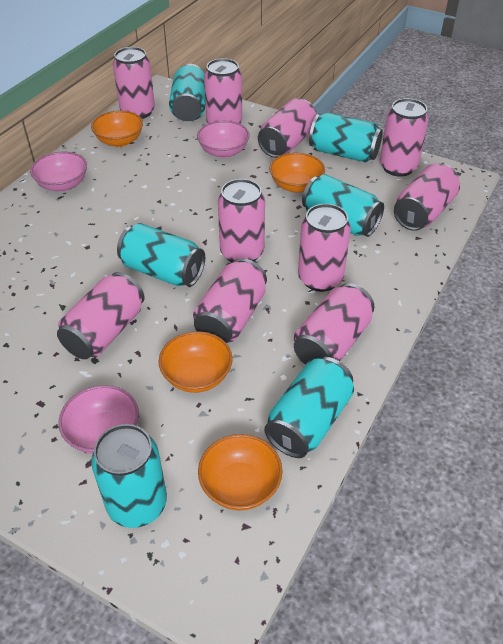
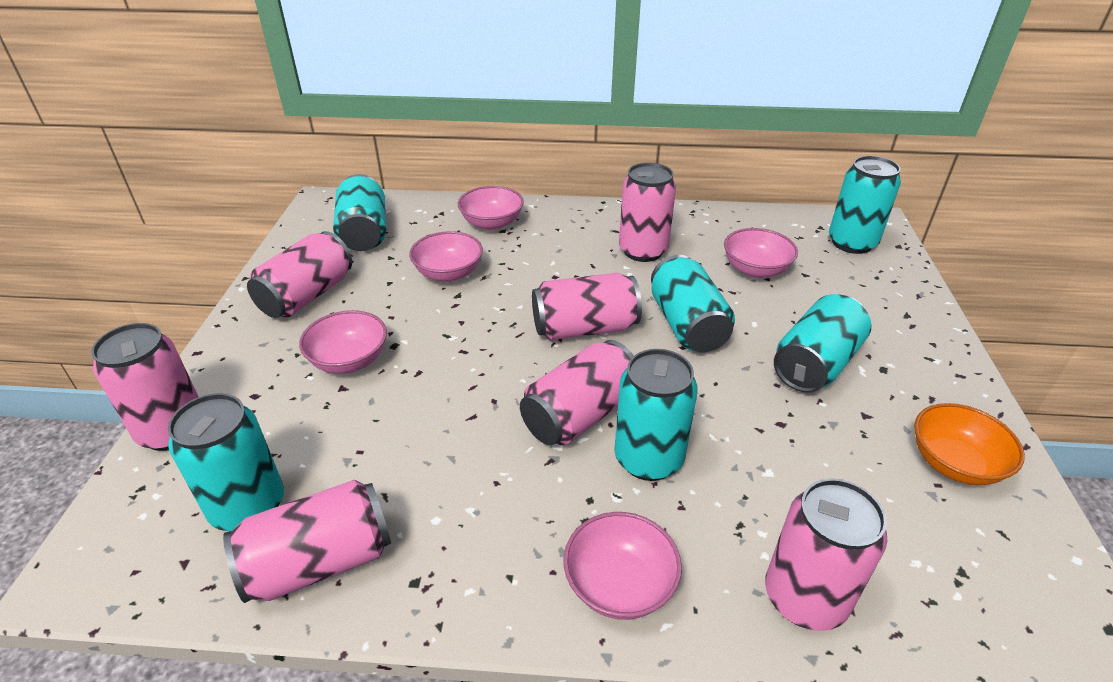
orange bowl: [91,110,143,147] [158,331,233,393] [198,434,282,511] [269,153,325,193] = 4 -> [914,403,1025,485] = 1
pink bowl: [30,152,87,192] [58,385,139,454] [197,121,250,158] = 3 -> [299,310,387,374] [409,231,483,282] [458,186,524,230] [563,512,682,620] [724,228,798,278] = 5
pink can: [57,272,145,359] [113,47,155,119] [193,258,267,343] [204,58,242,124] [218,179,265,262] [258,98,317,158] [294,283,374,365] [298,204,351,292] [380,98,429,177] [394,163,460,231] = 10 -> [91,323,198,451] [223,480,391,603] [247,231,352,318] [520,340,634,445] [532,273,642,340] [619,162,676,262] [765,478,887,631] = 7

